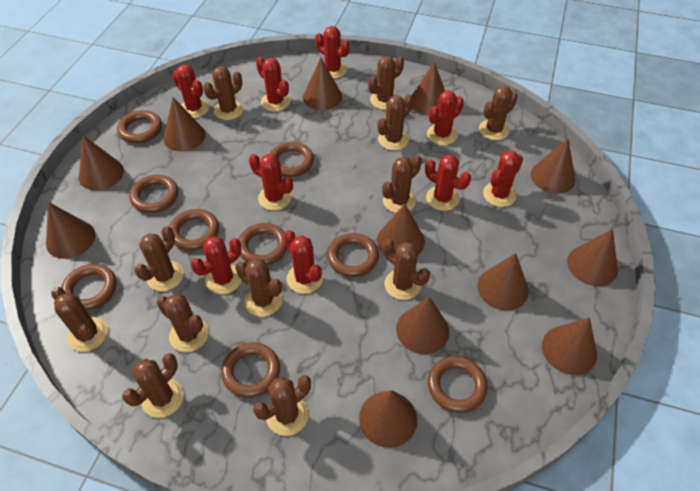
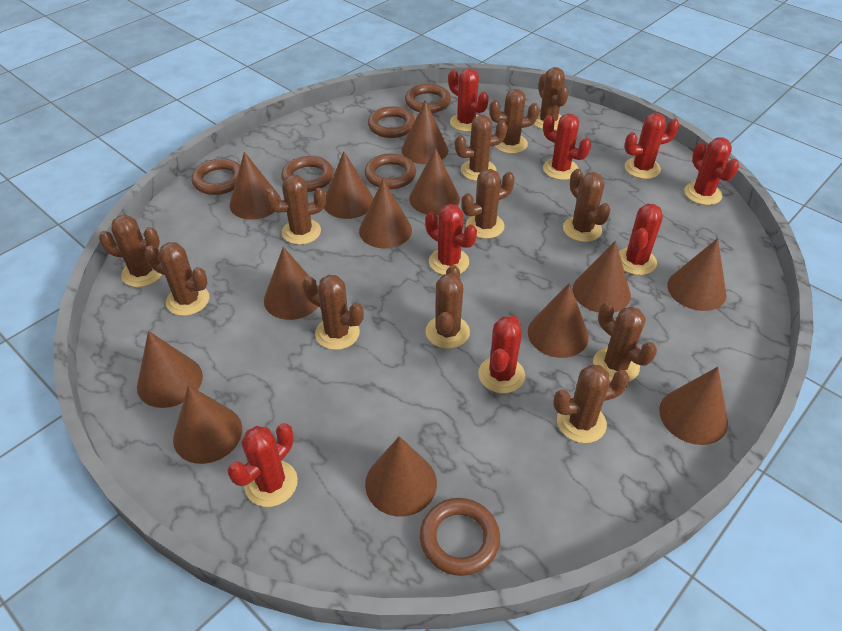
brown cone: [46,202,95,259] [79,135,124,191] [163,97,206,151] [303,58,342,110] [359,390,417,448] [377,204,425,255] [396,297,449,354] [411,62,445,115] [477,253,528,310] [531,138,576,194] [542,317,597,375] [567,229,618,286] = 12 -> [137,331,203,408] [173,385,242,464] [230,152,281,220] [264,247,318,320] [324,151,373,219] [359,179,412,248] [365,436,437,516] [402,100,448,164] [409,148,460,215] [528,283,589,358] [573,241,631,313] [659,367,728,445] [667,238,727,311] = 13
brown ring: [61,264,117,310] [117,110,162,143] [129,175,178,213] [169,209,219,251] [221,342,280,398] [238,223,287,265] [270,142,314,177] [327,233,379,277] [427,356,487,413] = 9 -> [192,159,240,195] [281,156,334,192] [364,153,416,189] [368,106,415,138] [405,84,451,113] [420,498,500,576] = 6
red cactus: [172,64,209,118] [191,236,242,294] [249,154,293,210] [256,57,290,112] [283,230,323,294] [315,26,350,79] [425,154,471,211] [427,90,464,145] [483,150,523,207] = 9 -> [227,423,298,507] [425,204,477,275] [448,68,489,132] [478,315,525,393] [543,114,591,180] [619,204,663,275] [624,113,679,179] [684,137,739,205] = 8

